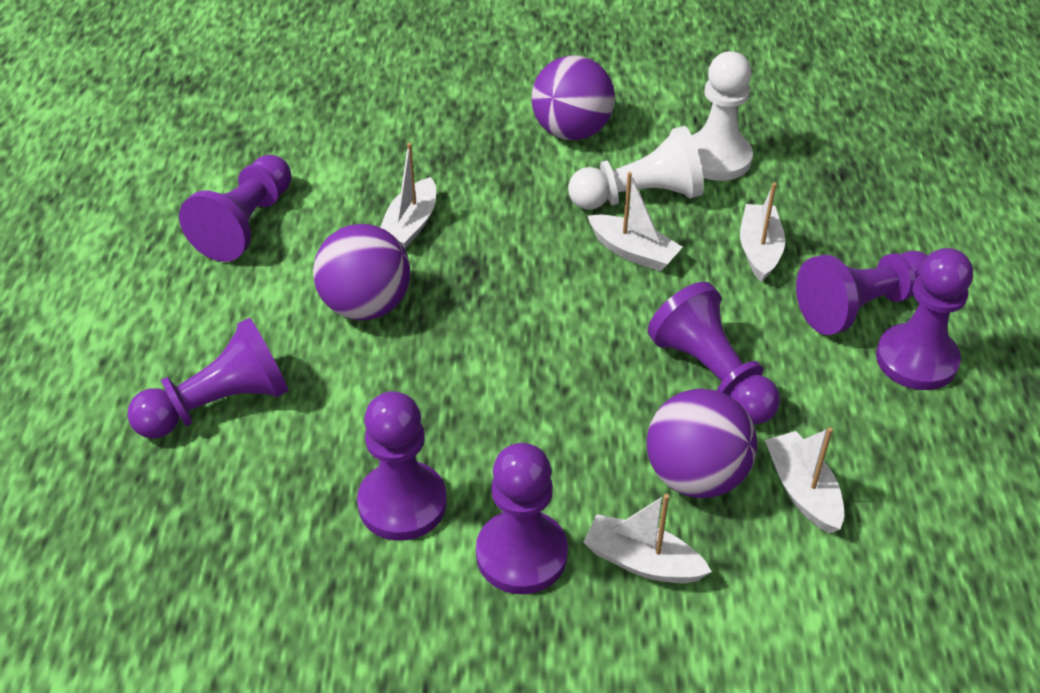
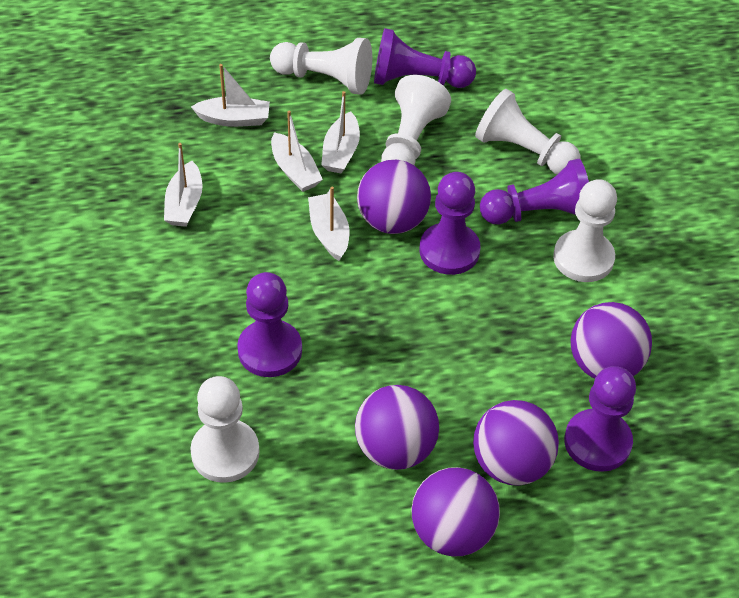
purple ball: [313,224,410,321] [532,56,615,140] [647,388,757,498] = 3 -> [355,385,439,470] [357,160,431,234] [411,467,500,557] [473,400,559,486] [571,302,652,379] = 5
purple pawn: [127,317,289,439] [179,155,292,262] [357,391,447,541] [476,443,568,594] [648,282,780,425] [796,251,928,335] [876,248,973,390] = 7 -> [237,272,302,377] [374,28,476,88] [419,172,481,275] [480,159,589,224] [564,366,636,472] = 5
white pawn: [568,126,704,209] [692,51,753,181] = 2 -> [191,376,259,483] [270,38,372,95] [381,75,451,165] [475,89,581,174] [553,179,617,282] = 5

